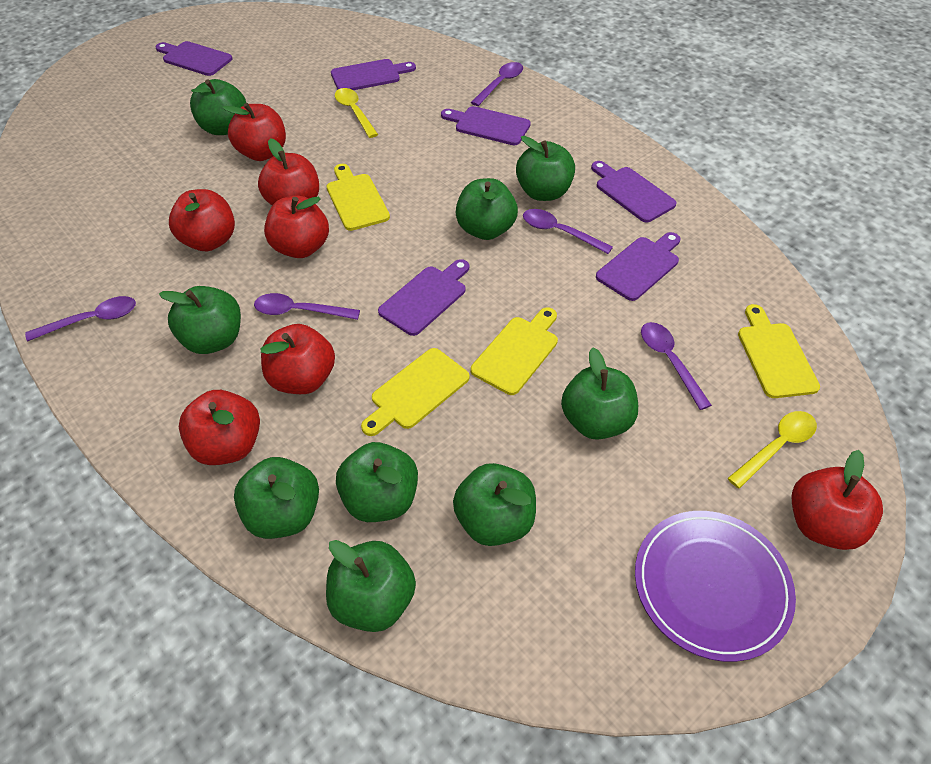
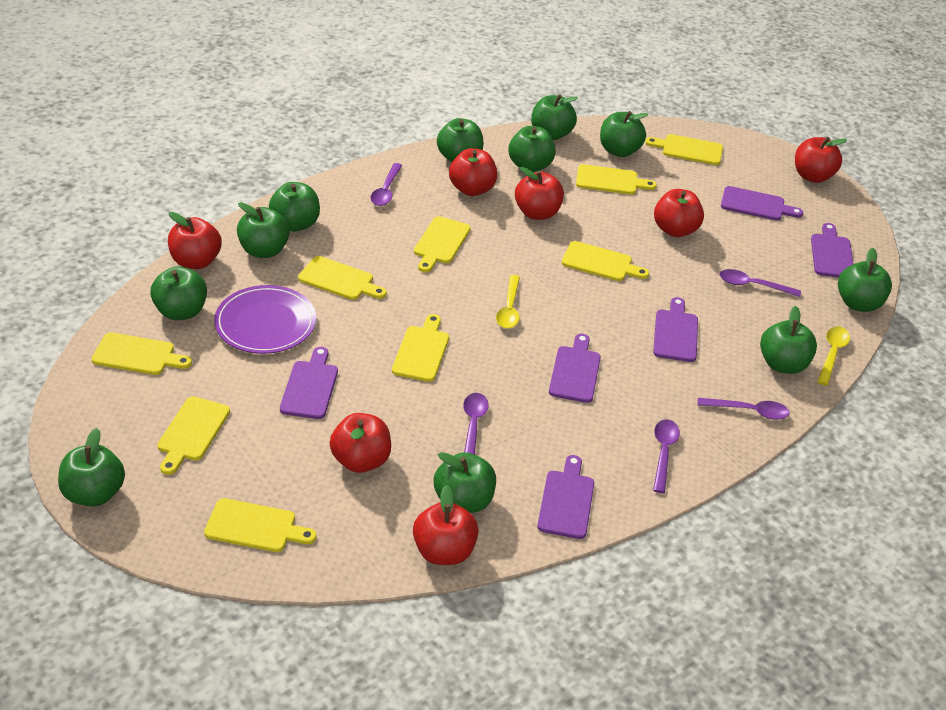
green apple: [159,286,241,354] [190,79,246,135] [234,457,319,539] [326,540,416,632] [336,442,418,522] [453,463,536,546] [456,178,518,240] [516,136,575,201] [561,347,638,440] = 9 -> [58,428,125,506] [150,266,207,320] [237,202,290,258] [269,182,320,232] [434,452,496,513] [437,118,484,162] [508,126,556,172] [531,94,578,140] [600,111,648,157] [760,306,817,374] [838,248,892,312] = 11
yellow cutting board: [327,164,390,231] [361,348,470,436] [471,308,558,395] [738,304,820,398] = 4 -> [91,332,192,375] [157,396,230,475] [204,498,317,552] [298,256,387,300] [392,314,449,382] [414,216,471,273] [562,241,649,281] [576,164,657,195] [645,134,723,165] = 9

